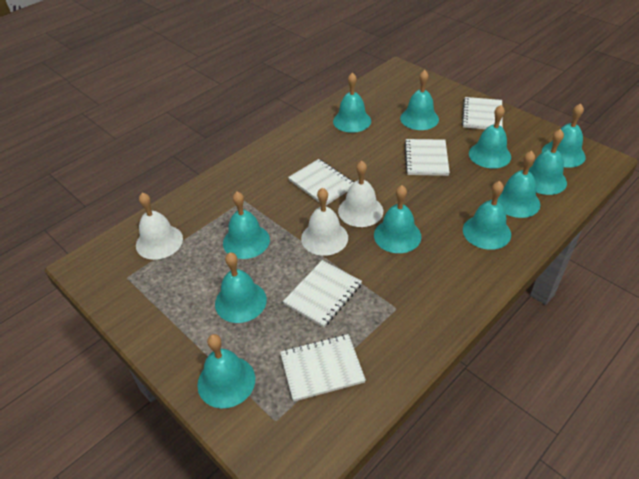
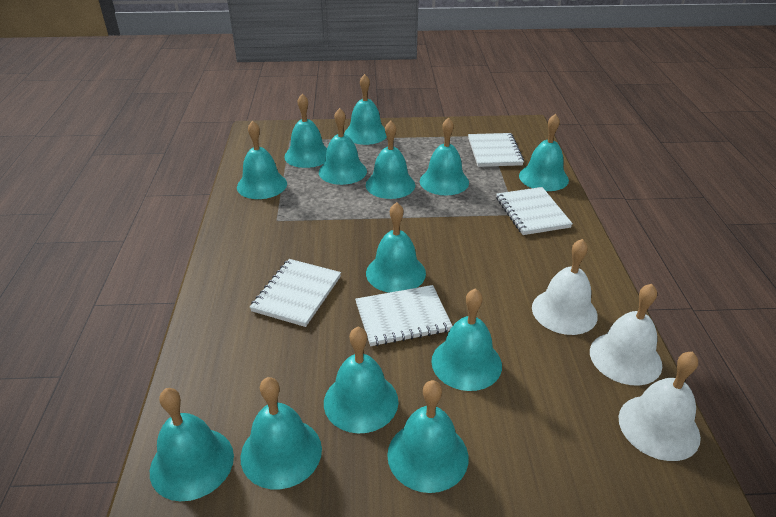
turquoise bell: [197,334,255,408] [215,253,267,323] [223,192,270,259] [333,73,371,133] [374,185,421,253] [400,70,439,130] [463,181,511,250] [469,105,511,168] [497,151,540,218] [528,129,567,195] [542,104,585,168] = 11 -> [150,388,234,501] [237,121,287,199] [240,377,322,489] [284,94,327,168] [319,108,367,185] [324,327,399,433] [344,74,387,145] [366,120,415,199] [366,202,426,293] [387,380,469,493] [420,117,469,195] [431,288,502,391] [519,114,569,191] = 13
white notebook: [280,334,366,402] [283,260,362,328] [288,159,354,205] [404,139,450,176] [462,97,503,129] = 5 -> [250,259,341,327] [355,285,452,346] [468,133,524,167] [496,187,573,235] = 4

